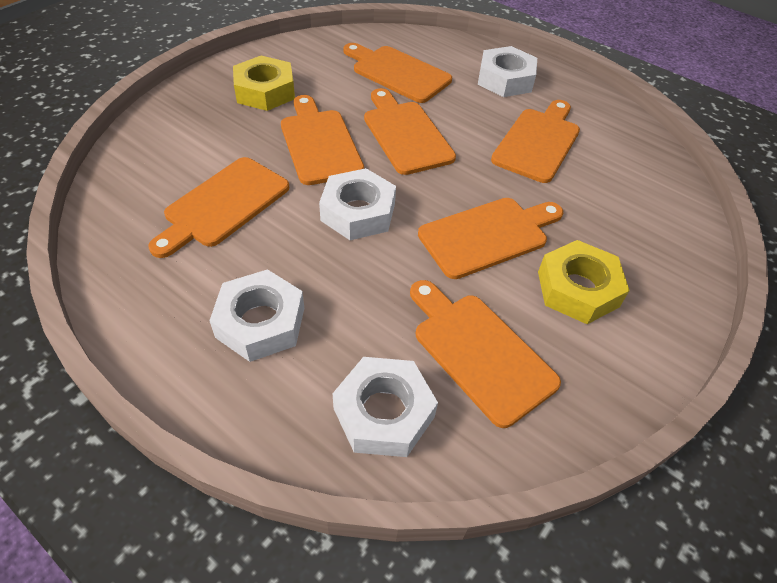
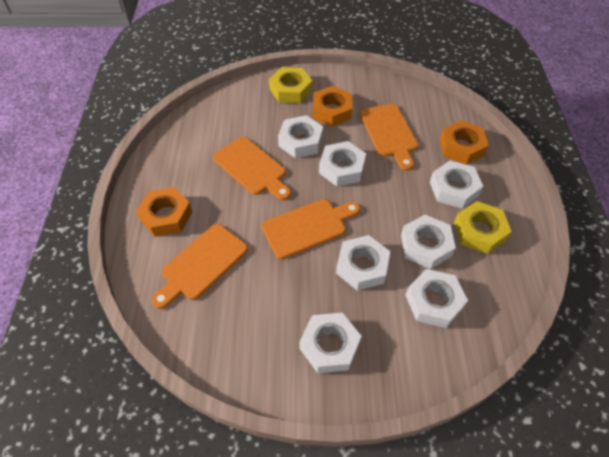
orange cutting board: [148,157,289,258] [281,95,364,185] [343,43,452,103] [364,88,456,175] [410,280,561,428] [418,198,563,279] [491,100,580,183] = 7 -> [152,224,248,309] [213,137,291,200] [262,199,360,259] [360,104,418,171] = 4
orange nut: none = 0 -> [136,187,192,237] [313,86,352,127] [440,120,489,165] = 3
white nut: [209,269,304,362] [319,168,396,240] [333,357,438,457] [478,46,537,97] = 4 -> [278,115,323,158] [299,313,362,373] [319,141,366,187] [336,235,390,291] [401,215,456,269] [405,269,468,328] [430,161,483,209] = 7

